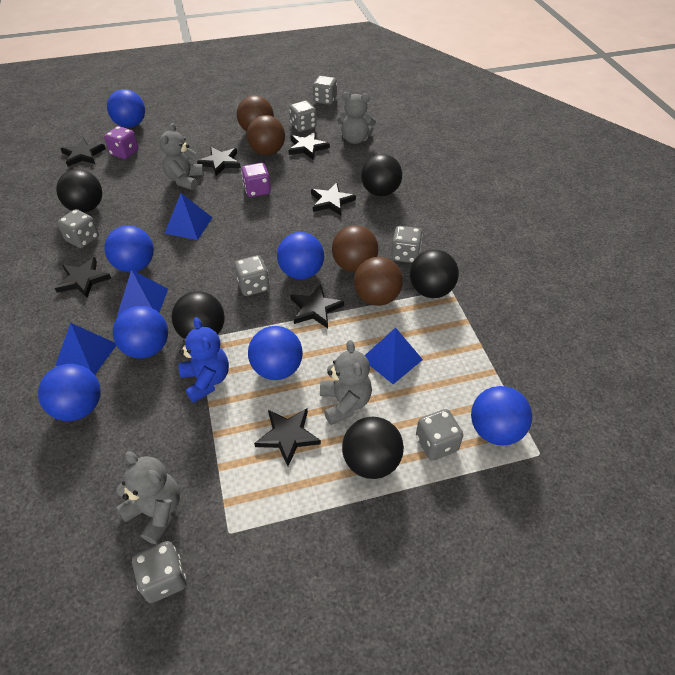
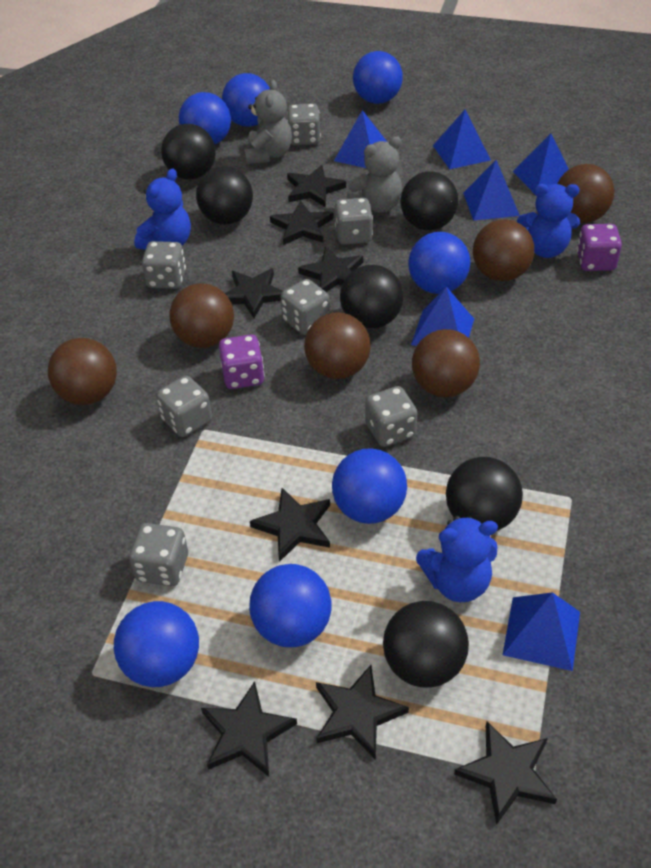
black ball: [56,169,102,213] [172,291,225,339] [342,416,404,479] [361,154,402,196] [410,249,459,298] = 5 -> [161,124,216,180] [196,166,253,225] [340,265,403,329] [383,601,469,688] [400,171,458,230] [446,457,523,531] = 6
black star: [55,257,111,298] [61,138,106,166] [197,147,241,176] [254,408,321,466] [288,132,330,159] [290,284,344,328] [311,183,356,215] = 7 -> [201,681,297,777] [225,268,283,318] [250,488,330,562] [270,201,334,245] [287,165,346,208] [298,247,363,292] [316,665,409,760] [454,722,557,825] = 8
blue pyramid: [55,323,116,374] [117,270,168,316] [164,193,212,240] [365,327,423,384] = 4 -> [334,110,387,168] [411,287,474,346] [433,109,491,169] [463,160,520,221] [503,592,580,671] [513,134,569,194] = 6
blue teddy bear: [179,317,229,403] = 1 -> [134,168,191,250] [416,516,498,602] [517,184,580,258] = 3
brown ball: [237,95,274,132] [247,115,285,155] [332,225,378,272] [354,257,403,306] = 4 -> [48,338,117,405] [169,283,234,348] [304,312,371,379] [412,329,480,397] [473,220,534,281] [557,164,615,223] = 6
grey teddy bear: [116,451,180,544] [160,123,204,190] [320,340,372,425] [337,92,376,144] = 4 -> [245,80,292,164] [347,136,403,213] = 2

